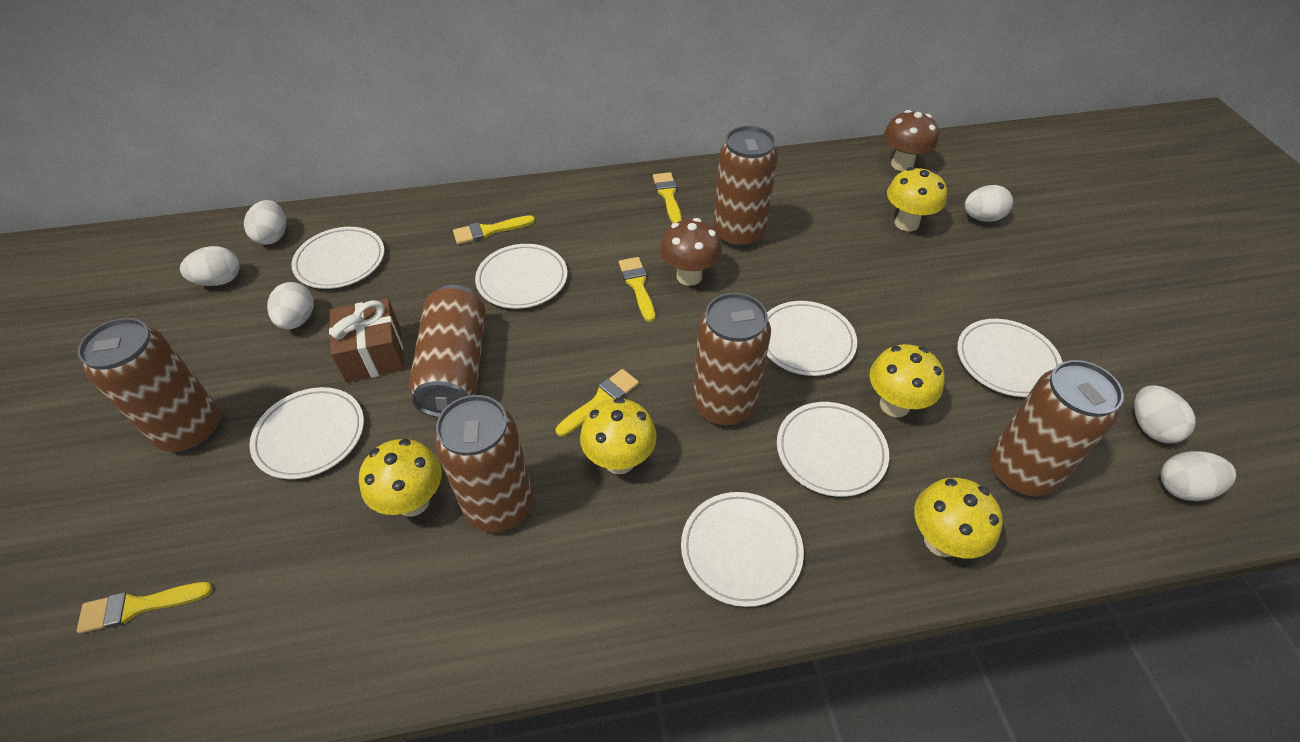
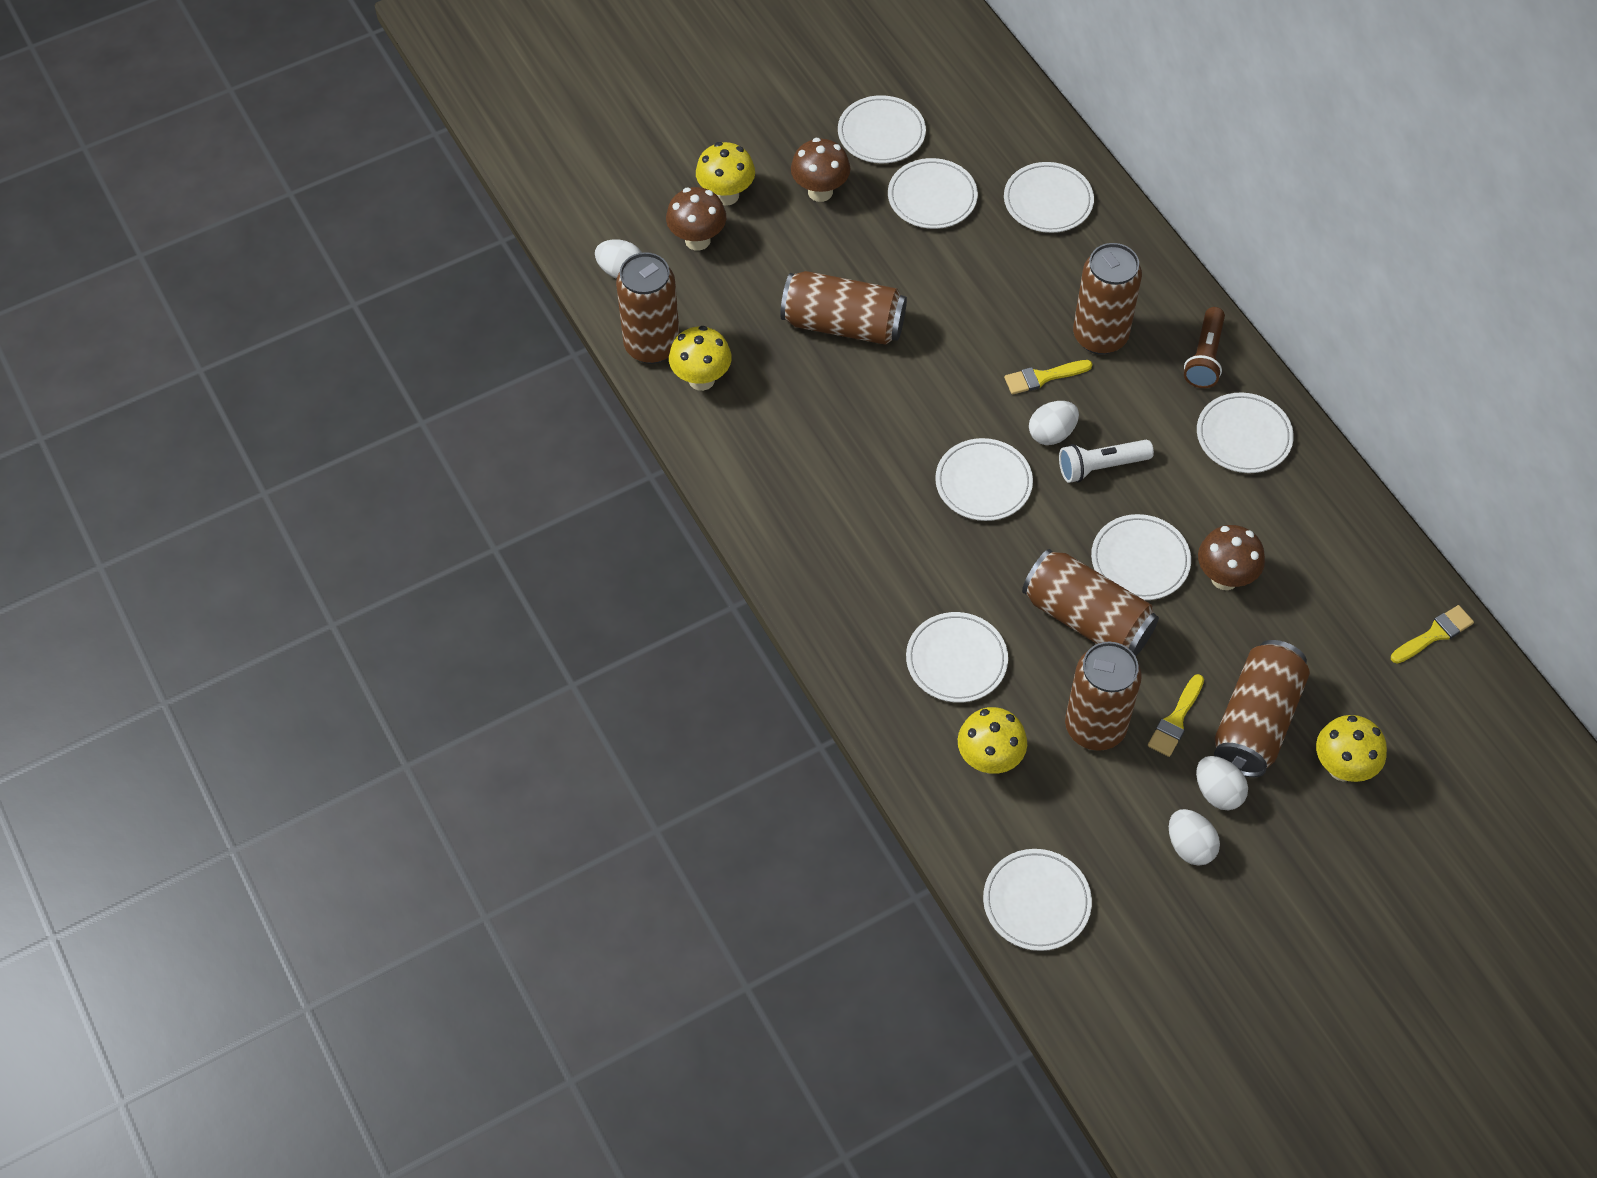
brown flashlight: none = 0 -> [1184,307,1225,388] = 1
brown gift: [329,298,405,382] = 1 -> none = 0
brown mushroom: [660,218,722,286] [884,110,939,171] = 2 -> [666,187,726,251] [791,138,850,202] [1198,525,1265,590] = 3
white egg: [180,246,240,286] [244,200,286,245] [267,282,314,329] [964,185,1013,222] [1134,385,1196,443] [1160,451,1236,501] = 6 -> [595,239,642,279] [1029,401,1079,445] [1169,809,1220,866] [1196,756,1248,810] = 4
white flashlight: none = 0 -> [1059,440,1154,483] = 1
white plate: [249,387,364,479] [291,227,385,289] [475,244,567,309] [681,492,804,607] [767,301,857,376] [777,402,889,497] [957,319,1063,397] = 7 -> [838,95,926,163] [888,158,978,229] [906,612,1008,703] [935,438,1033,521] [983,849,1092,951] [1004,162,1094,233] [1091,514,1191,600] [1197,392,1294,473] = 8
yellow brush: [77,582,213,634] [453,215,535,244] [556,369,639,437] [619,257,655,322] [653,172,682,223] = 5 -> [1004,360,1093,394] [1148,674,1204,757] [1391,605,1474,664] = 3
yellow mushroom: [359,439,442,517] [580,397,657,474] [869,344,945,417] [887,167,947,231] [914,478,1003,558] = 5 -> [669,326,732,391] [696,142,755,206] [958,707,1027,774] [1316,715,1387,782] = 4

